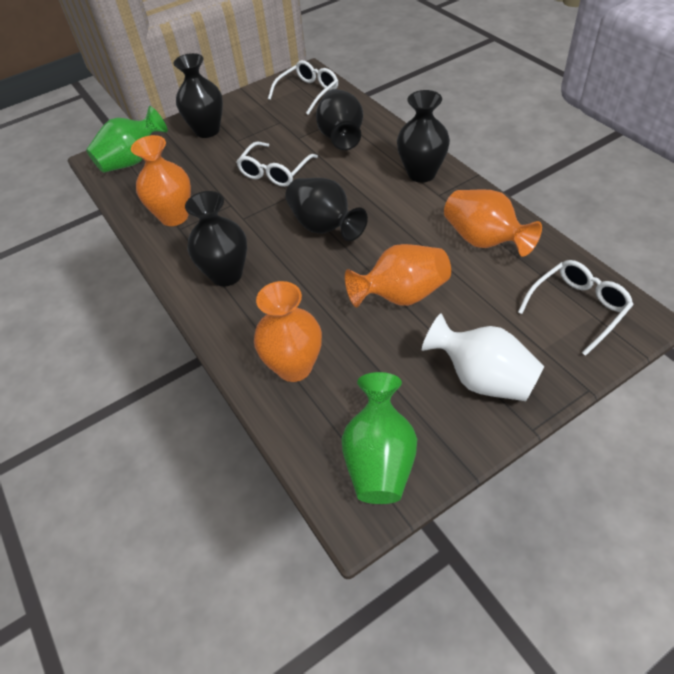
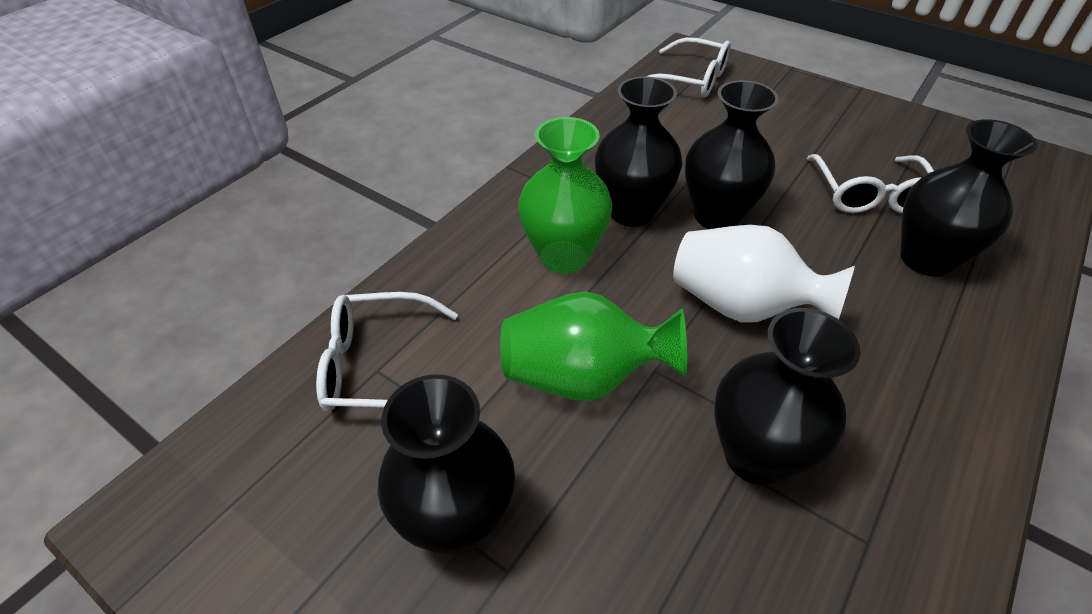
orange vase: [131,135,191,226] [254,281,322,382] [345,244,451,307] [444,189,542,257] = 4 -> none = 0

